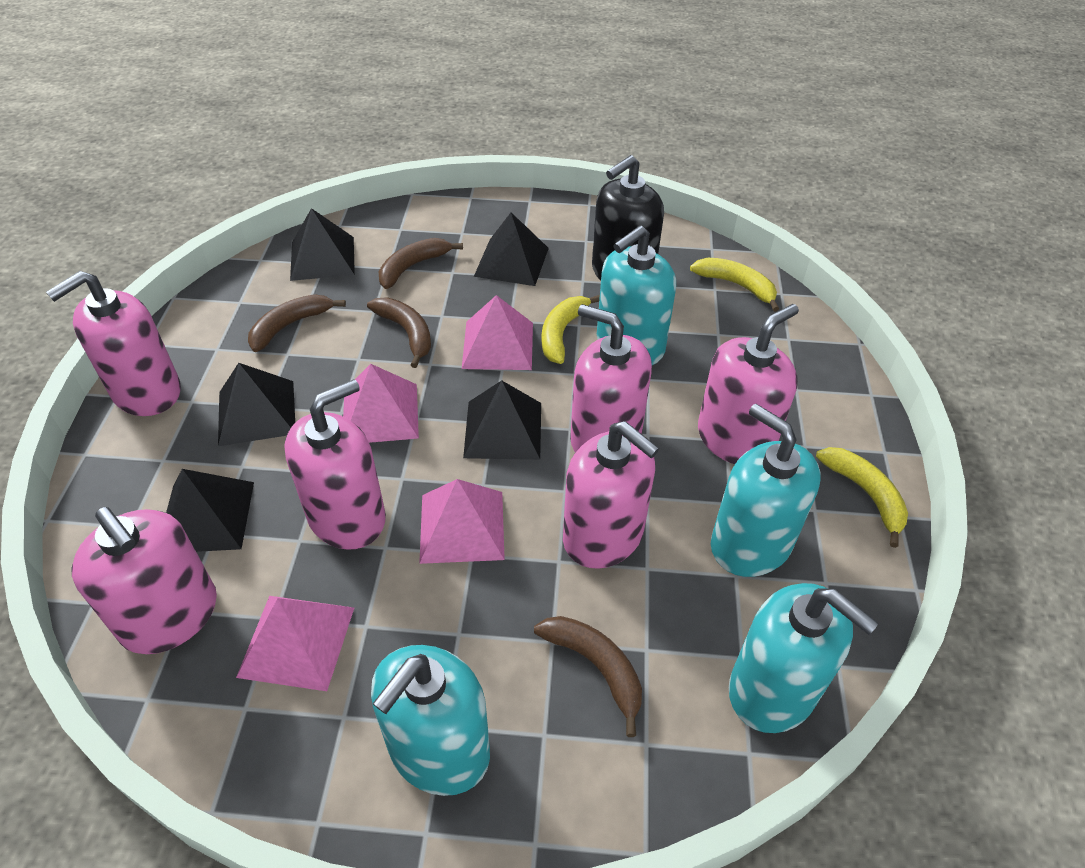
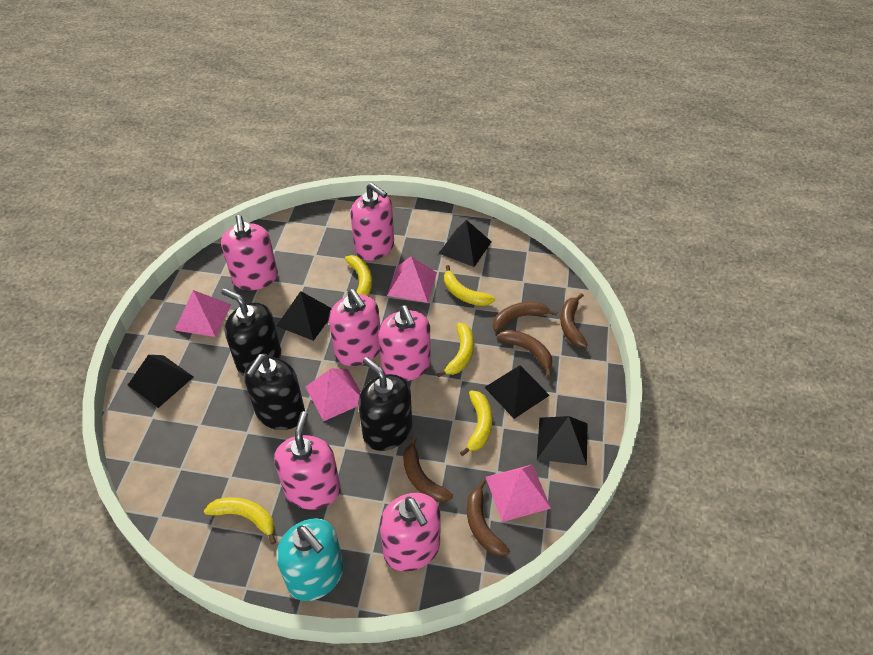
black soap dispenser: [592,155,664,280] = 1 -> [221,288,281,376] [244,354,305,430] [358,357,412,451] = 3
brown banana: [248,294,346,352] [367,298,431,368] [379,238,463,289] [534,616,642,737] = 4 -> [403,436,453,502] [467,479,510,556] [493,302,557,332] [497,330,552,377] [560,293,588,347] = 5
turquoise soap dispenser: [371,645,490,796] [597,225,676,365] [711,404,821,577] [729,583,879,733] = 4 -> [276,518,344,601] = 1
yellow banana: [542,295,600,364] [690,258,779,312] [816,447,908,548] = 3 -> [204,497,276,545] [345,255,372,296] [437,323,474,378] [444,265,495,306] [460,390,492,456] = 5

